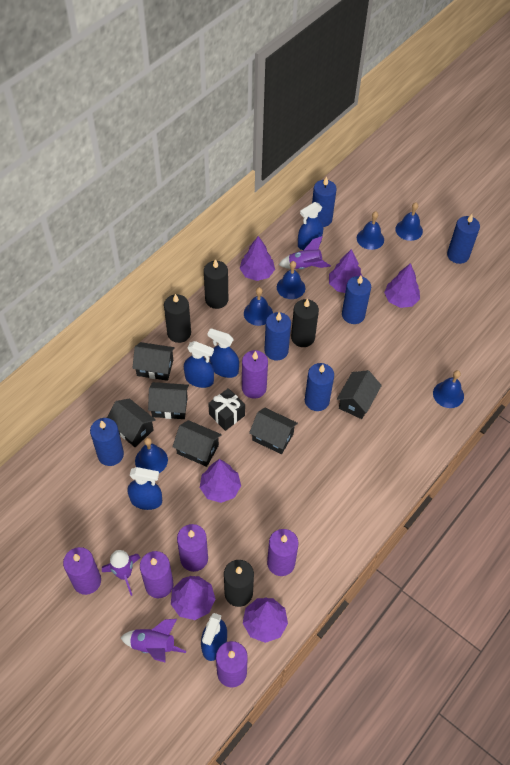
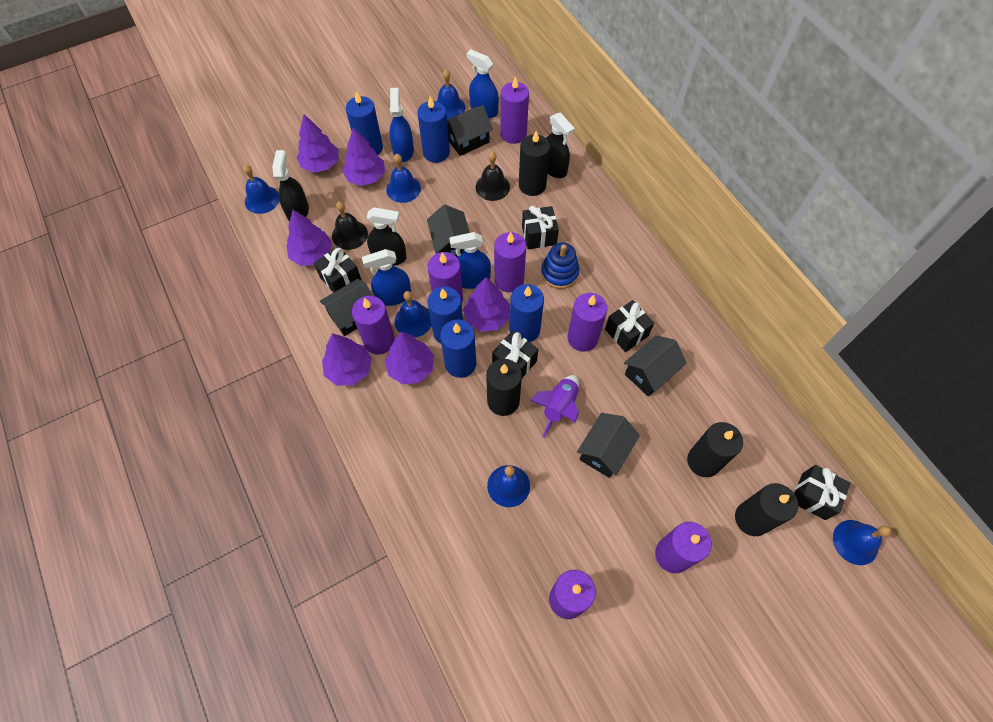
black bell: none = 0 -> [332,202,368,250] [476,152,510,201] = 2
black gift: [208,388,245,431] = 1 -> [314,246,361,293] [492,330,538,378] [522,206,559,249] [605,300,654,352] [794,465,851,520] = 5
black house: [107,398,156,447] [132,342,175,381] [148,382,189,419] [172,420,222,467] [249,408,298,454] [337,370,382,419] = 6 -> [319,279,373,336] [427,205,470,257] [447,106,493,156] [577,413,640,478] [624,335,687,397] = 5
black spray bottle: none = 0 -> [272,150,309,222] [367,207,406,266] [546,113,575,178] = 3
blue candle: [90,418,124,466] [264,312,291,361] [305,363,334,411] [312,176,337,227] [342,276,371,324] [447,214,480,264] = 6 -> [346,91,383,155] [417,97,450,163] [427,286,463,344] [440,320,476,378] [509,284,544,342] = 5
blue spray bottle: [128,467,162,510] [184,341,214,388] [201,613,227,661] [208,328,239,378] [298,202,323,250] = 5 -> [362,249,411,306] [389,88,414,162] [449,232,491,289] [467,50,499,118] = 4
blue stacking toy: none = 0 -> [541,242,579,289] = 1
purple candle: [63,547,101,595] [140,551,174,598] [177,524,208,572] [216,641,248,688] [242,350,268,399] [267,529,298,576] = 6 -> [352,296,395,354] [428,252,463,304] [494,232,526,292] [501,76,529,144] [549,570,596,619] [567,293,607,352] [655,522,712,573] = 7
purple rocket: [102,550,141,596] [120,619,186,663] [279,236,331,269] = 3 -> [530,375,579,437] = 1

